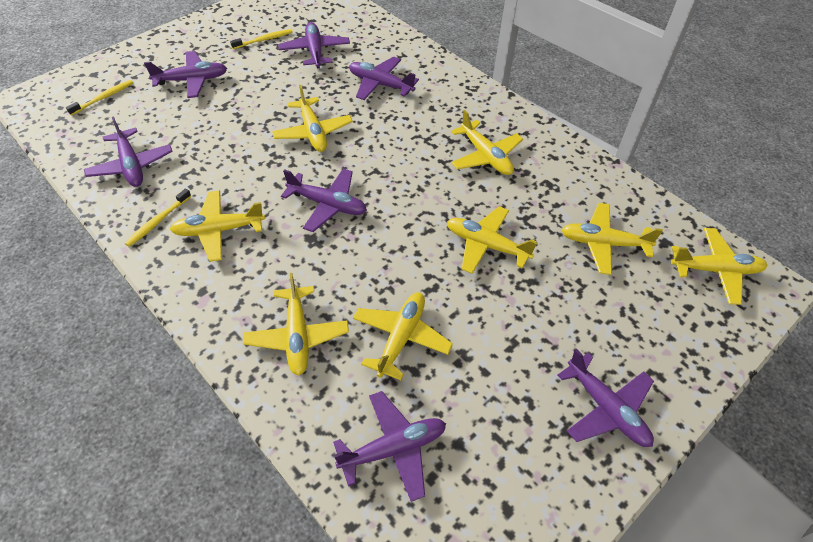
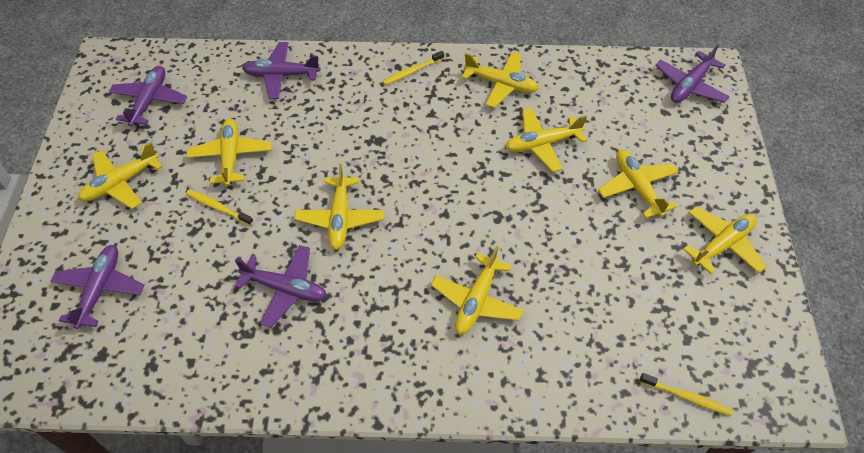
purple plane: [84,116,173,187] [144,51,227,98] [278,22,350,68] [281,168,367,232] [333,391,446,502] [349,56,419,100] [557,349,654,447] = 7 -> [50,245,144,329] [109,66,187,126] [235,245,327,328] [242,42,321,99] [655,44,730,103] = 5

